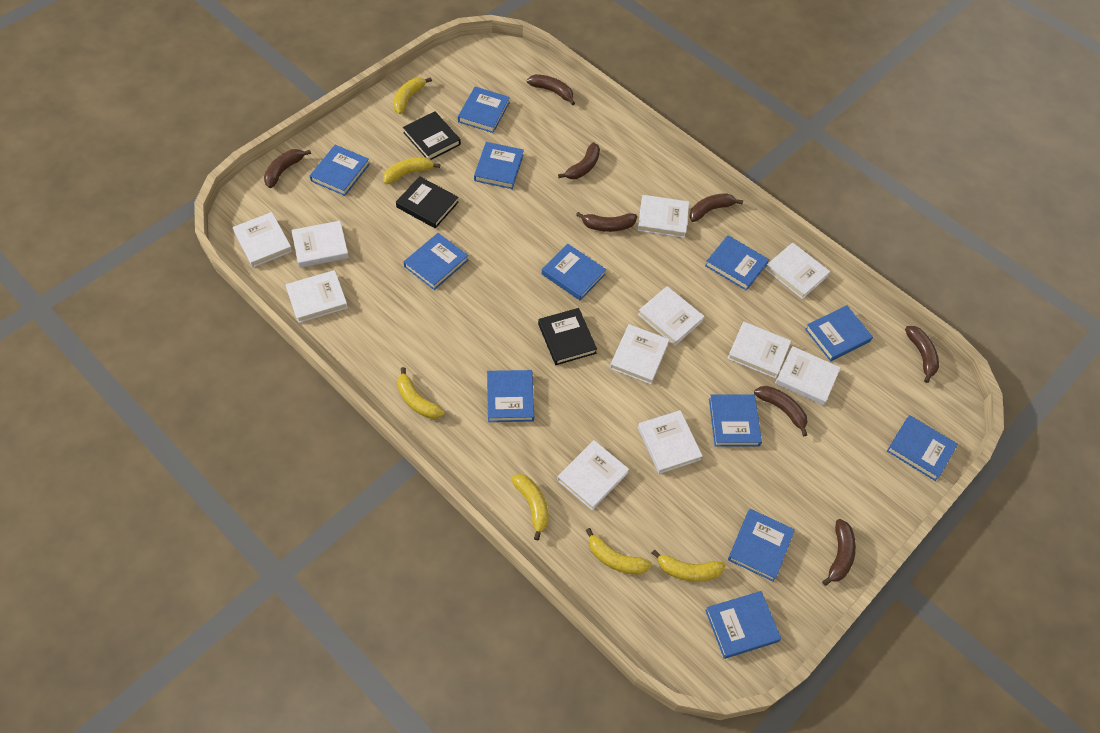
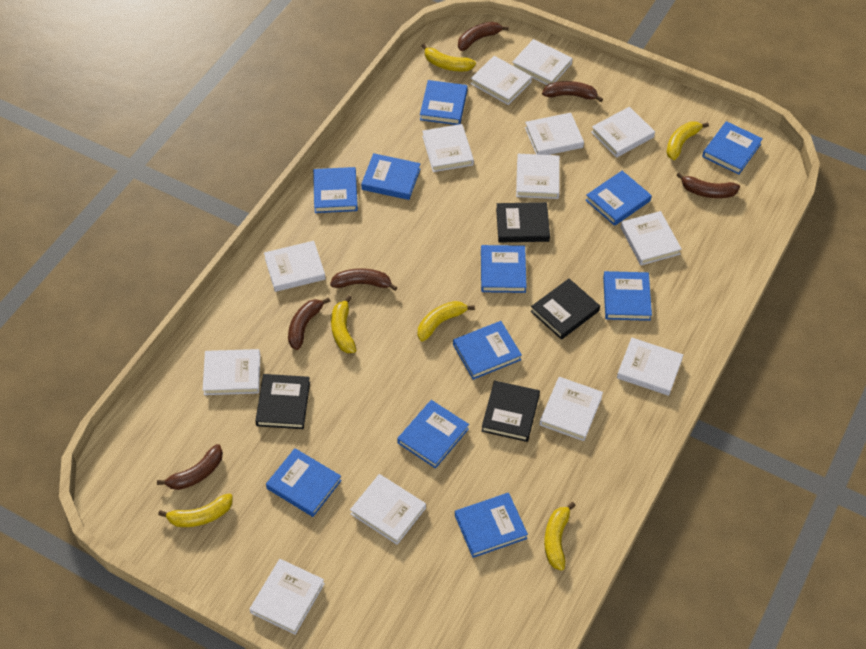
black book: [396,176,459,228] [403,111,461,160] [538,308,597,365] = 3 -> [255,374,310,429] [481,380,540,442] [496,202,550,243] [531,279,600,340] = 4
blue book: [310,145,370,196] [404,233,468,290] [458,87,510,133] [474,142,524,189] [487,370,534,422] [542,244,606,300] [705,235,769,291] [705,591,781,659] [709,395,762,447] [728,509,795,582] [805,305,873,362] [887,415,958,481] = 12 -> [266,448,342,517] [313,167,358,213] [361,153,421,200] [397,400,469,469] [420,80,468,125] [453,321,522,380] [455,493,528,558] [481,245,527,293] [586,171,652,226] [603,271,652,321] [702,121,763,175] = 11
brown banana: [264,149,311,188] [527,74,575,105] [558,142,600,179] [576,212,637,232] [689,193,743,222] [754,386,808,436] [822,519,856,586] [905,326,939,383] = 8 -> [157,444,223,490] [288,297,330,350] [330,268,398,291] [458,22,509,51] [542,81,603,102] [676,173,740,198] = 6
white book: [233,212,293,267] [285,270,348,323] [291,221,349,268] [557,440,629,510] [610,324,670,385] [638,195,689,238] [638,286,705,346] [638,410,703,474] [727,321,791,379] [765,242,830,299] [775,346,841,406] = 11 -> [203,349,260,395] [250,559,325,635] [264,241,326,292] [350,474,426,545] [422,124,474,172] [470,56,532,105] [512,39,572,85] [516,154,560,199] [525,113,584,155] [539,377,603,441] [591,107,655,158] [617,338,683,396] [620,211,682,265] = 13

